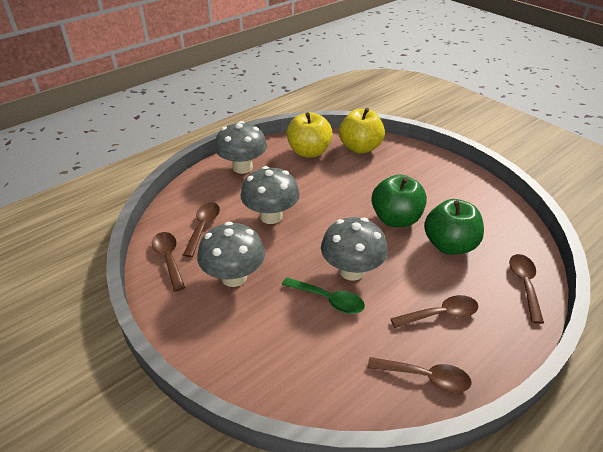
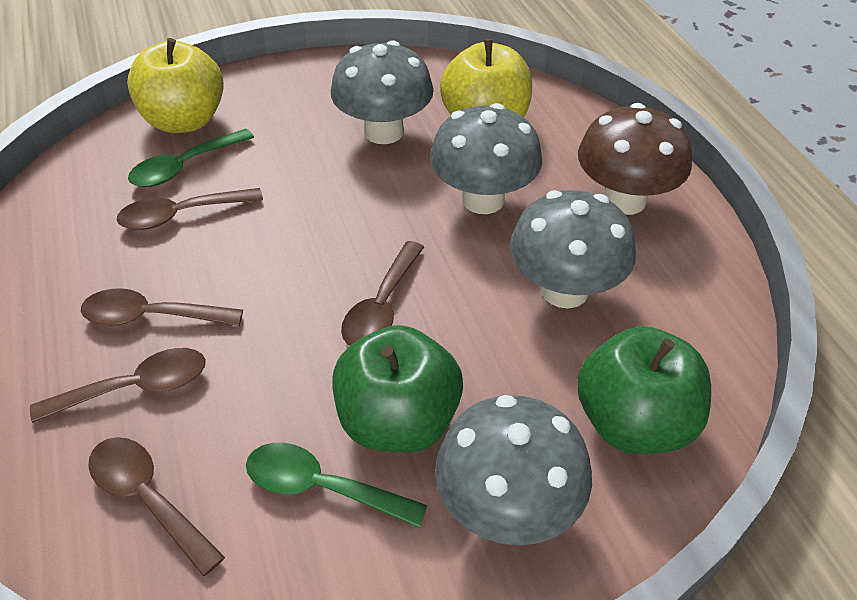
brown mushroom: none = 0 -> [578,103,692,215] = 1
green spoon: [282,277,365,314] = 1 -> [128,129,254,187] [246,443,427,528] = 2

